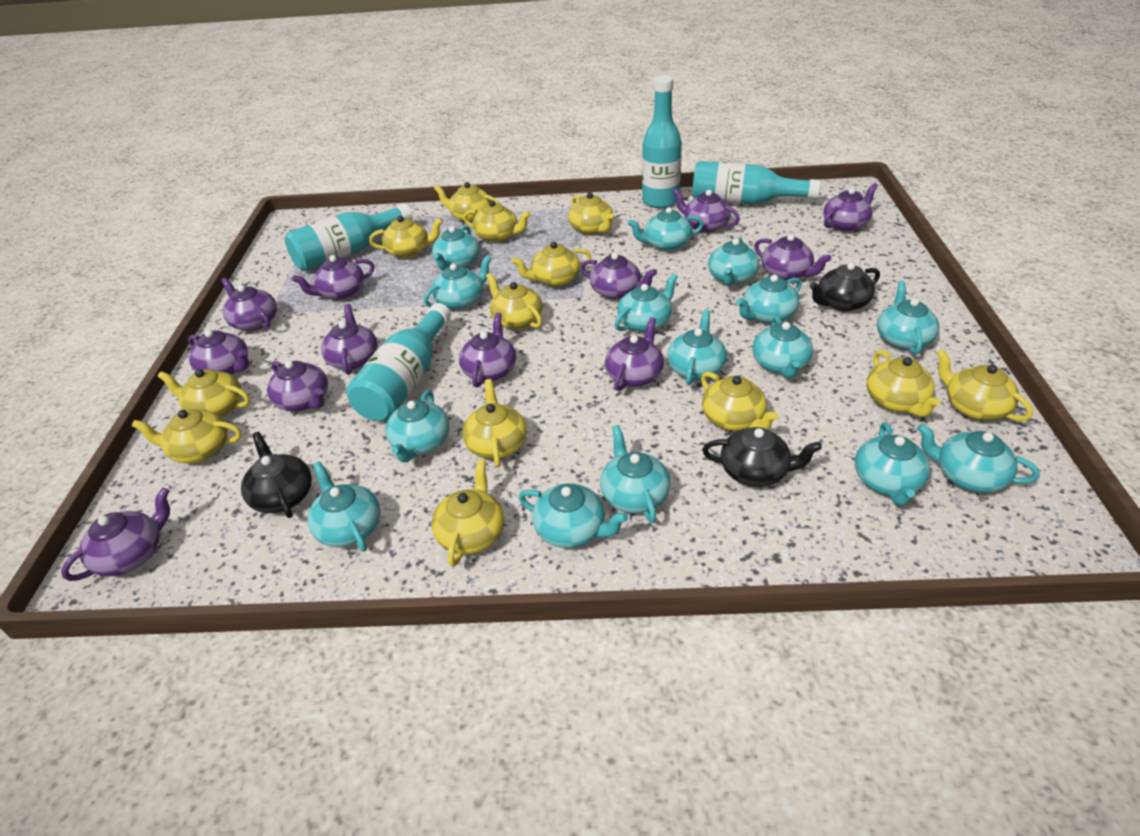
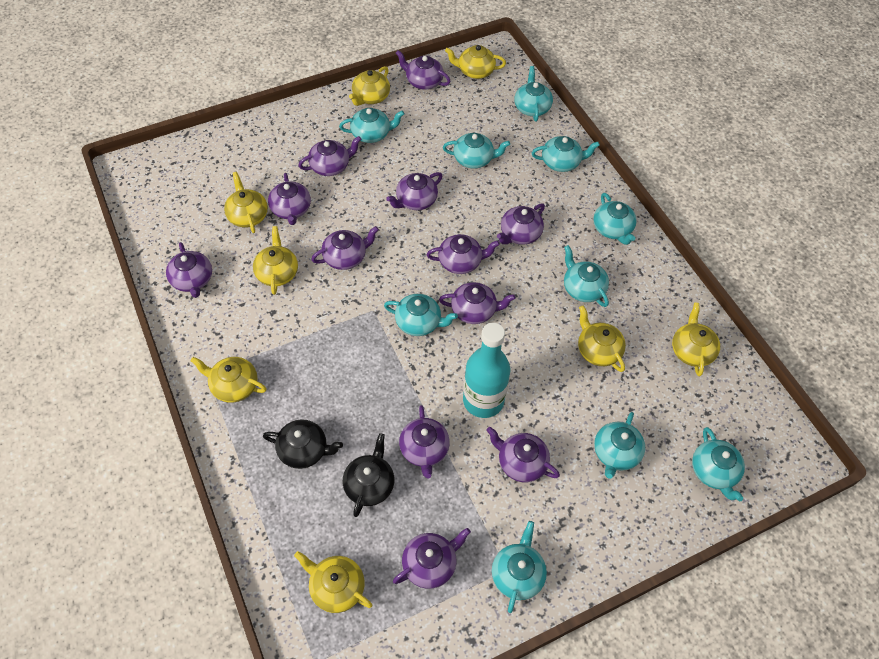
black teapot: [241,432,312,518] [702,427,822,487] [809,263,880,311] = 3 -> [263,419,343,469] [343,433,395,517] = 2
turquoise bottle: [285,204,412,271] [346,303,451,421] [642,75,682,208] [692,161,821,205] = 4 -> [463,323,510,418] = 1
turquoise teapot: [307,461,380,552] [385,390,450,462] [424,255,492,310] [432,226,480,270] [519,483,628,548] [600,425,670,523] [615,273,678,332] [628,207,704,251] [667,309,727,385] [708,237,760,286] [736,275,802,324] [752,316,813,378] [855,422,930,506] [877,281,939,355] [917,423,1040,493] = 15 -> [339,108,404,143] [384,294,458,336] [443,133,510,169] [492,521,547,613] [514,66,553,121] [532,136,600,172] [564,245,609,307] [593,193,637,245] [594,412,645,479] [692,427,745,501] = 10
yellow teapot: [132,409,242,463] [158,369,250,417] [369,216,443,258] [432,459,504,567] [434,182,499,223] [462,379,527,467] [463,200,531,243] [486,273,543,330] [512,242,591,287] [568,192,614,235] [701,372,779,431] [867,350,941,417] [936,349,1033,421] = 13 -> [190,357,267,403] [224,172,268,233] [253,226,298,295] [294,551,372,613] [349,66,390,106] [445,45,506,79] [578,305,626,372] [672,303,720,376] = 8

